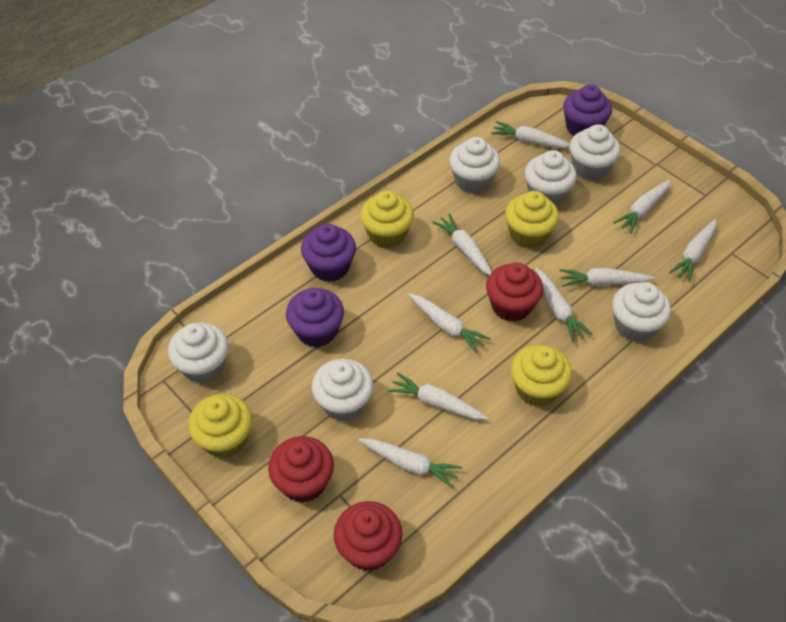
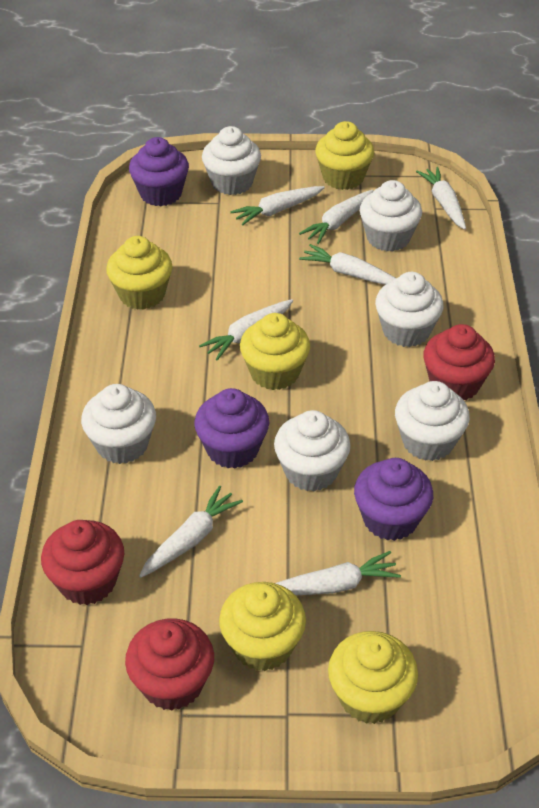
white carrot: [358,438,462,489] [388,372,488,420] [408,293,491,353] [432,213,492,275] [491,121,570,149] [535,268,593,342] [559,268,655,287] [613,180,671,233] [669,219,716,282] = 9 -> [139,486,243,578] [199,299,293,360] [230,186,325,226] [275,551,401,595] [299,190,374,244] [299,244,396,285] [416,167,466,229] = 7
yellow cupcake: [188,394,252,458] [360,191,414,248] [505,191,559,249] [511,344,572,406] = 4 -> [106,236,172,310] [219,582,306,671] [240,313,310,390] [315,121,374,190] [328,631,418,724] = 5

